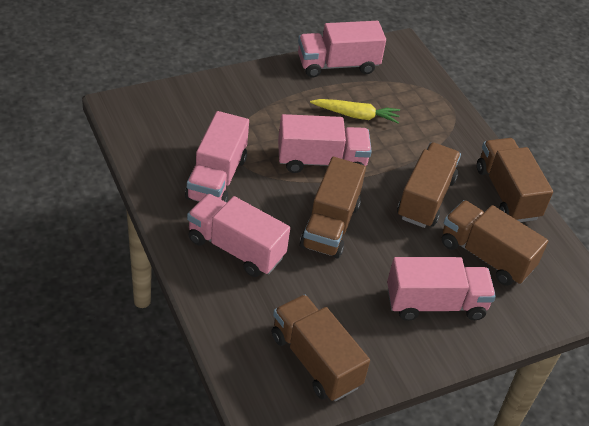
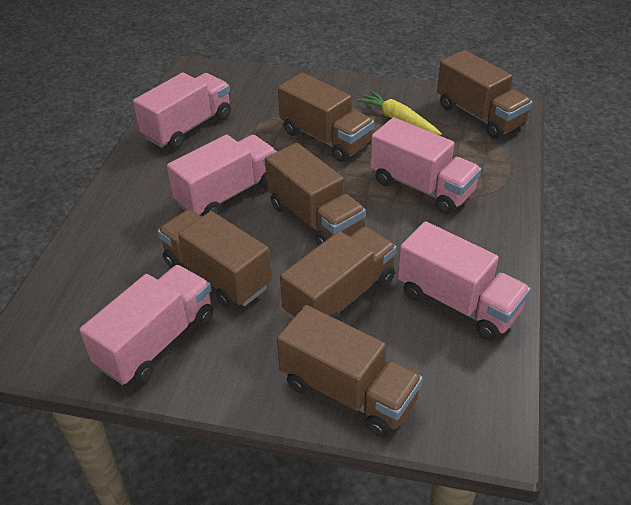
brown truck: [272,295,370,401] [300,157,366,258] [397,143,461,228] [442,200,548,286] [477,138,553,222] = 5 -> [158,209,271,309] [265,143,366,245] [277,305,423,438] [278,73,374,162] [280,227,397,321] [437,50,533,139] = 6

